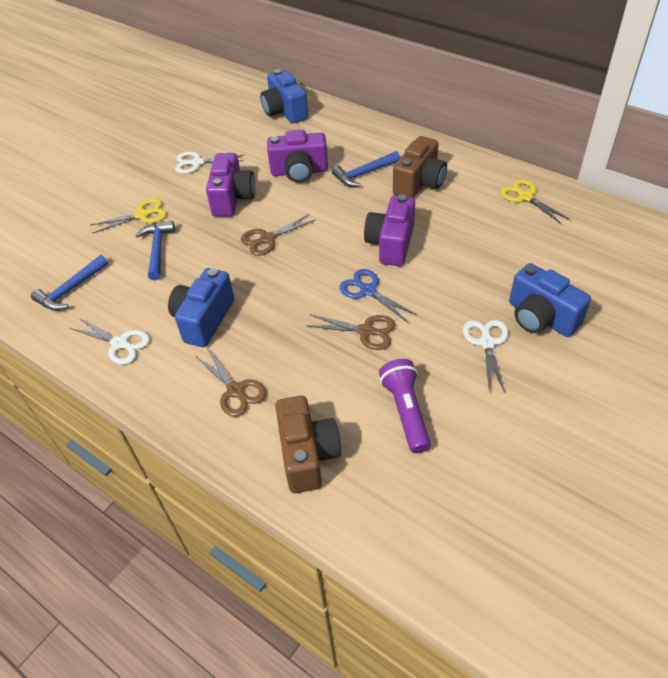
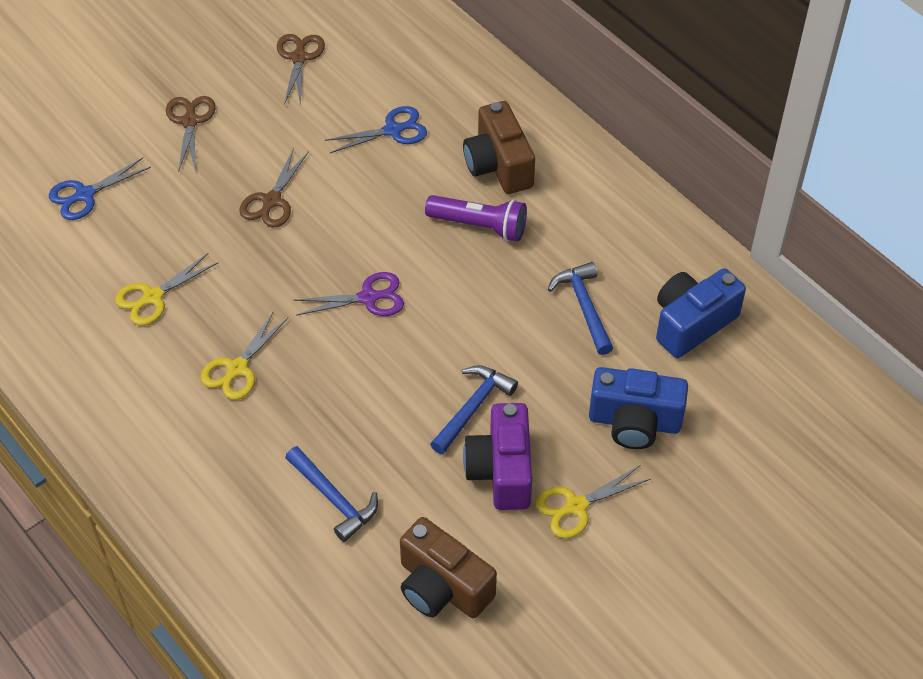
blue camera: [168,268,234,347] [260,69,308,124] [509,263,591,337] = 3 -> [589,367,688,449] [656,268,746,358] = 2
blue scissors: [339,269,417,323] = 1 -> [49,158,151,220] [325,106,427,153] = 2
purple camera: [206,153,255,217] [267,130,328,183] [364,194,415,266] = 3 -> [463,403,532,510] = 1
purple scissors: none = 0 -> [294,272,404,316] = 1
white scissors: [70,317,150,365] [175,152,244,174] [463,320,508,393] = 3 -> none = 0
yellow scissors: [91,198,167,233] [500,179,571,224] = 2 -> [115,253,218,326] [200,311,288,400] [536,465,651,539] = 3

